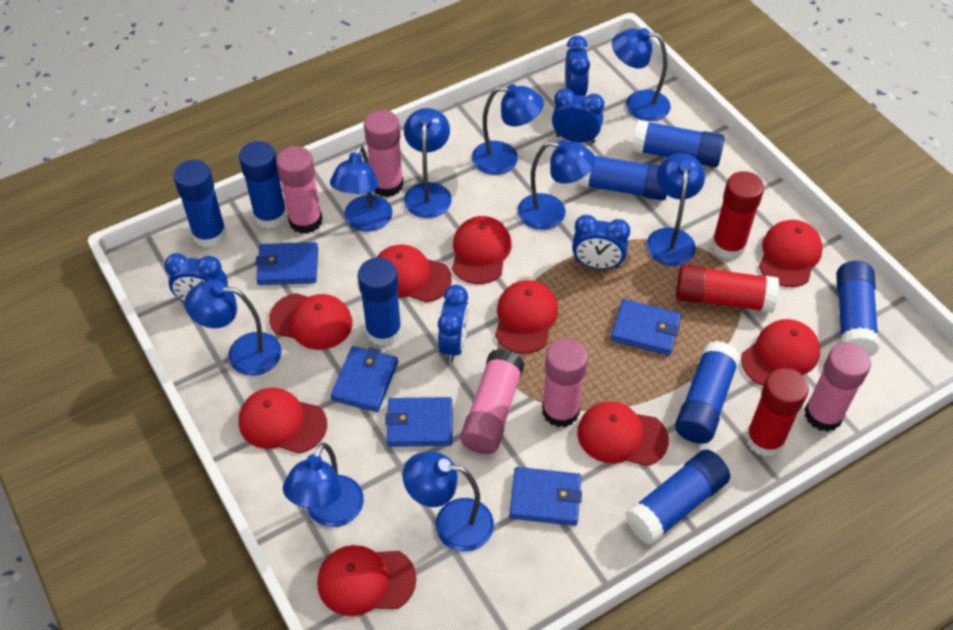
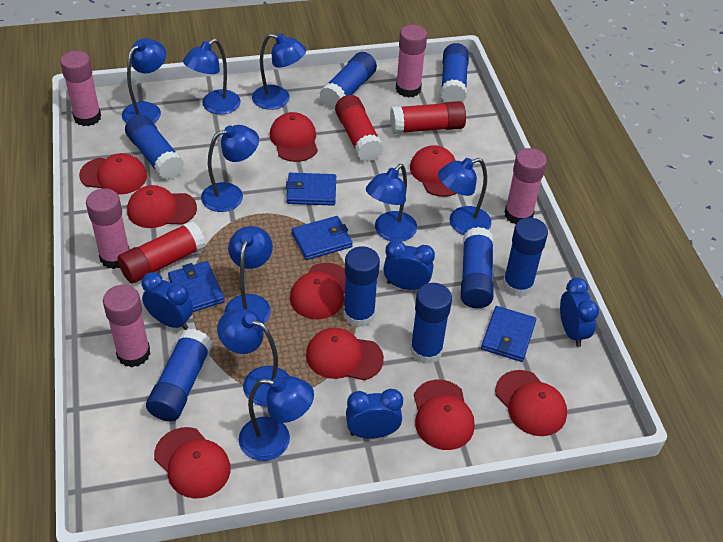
blue clock: [164,253,228,302] [438,284,469,362] [552,88,605,143] [565,35,590,96] [572,215,630,269] = 5 -> [142,272,193,330] [346,389,403,439] [383,240,435,290] [560,278,599,347] = 4
blue wallet: [255,242,318,285] [330,346,398,412] [385,397,453,447] [509,467,582,526] [611,299,681,355] = 5 -> [168,261,225,312] [286,173,336,206] [292,216,353,260] [481,306,537,362] = 4

